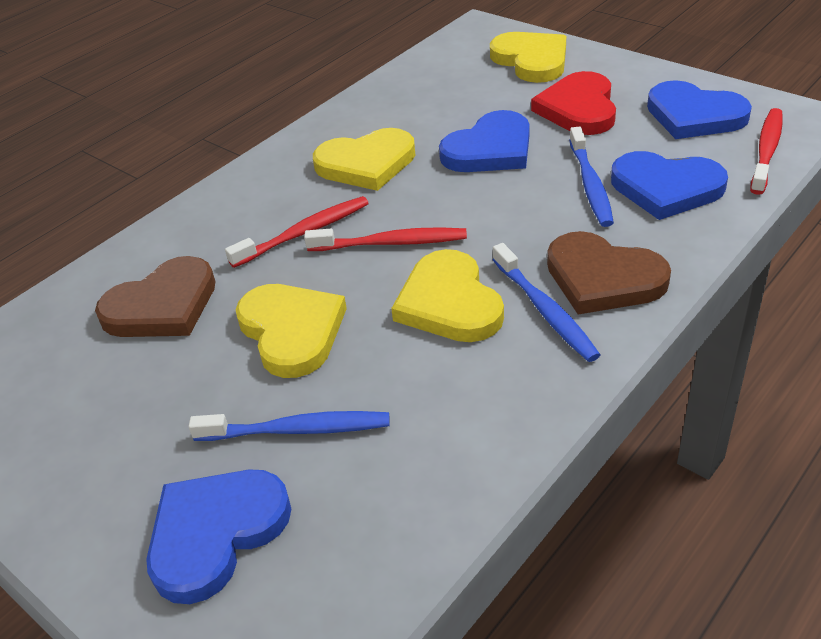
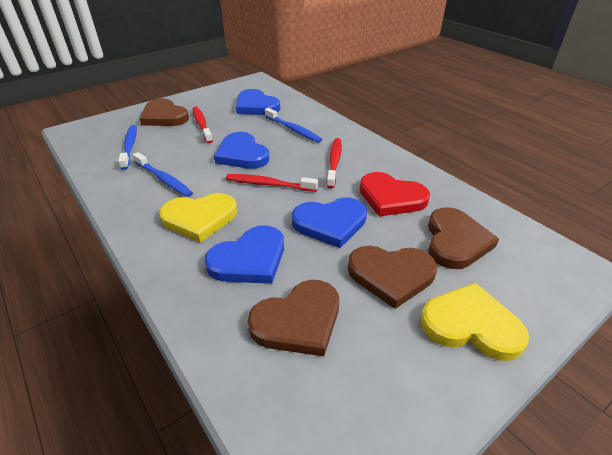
brown heart: [95,256,216,337] [547,231,671,315] = 2 -> [139,98,189,126] [248,280,339,356] [348,246,437,309] [428,207,499,269] = 4
yellow heart: [235,284,347,378] [313,128,415,191] [391,249,504,342] [490,32,566,83] = 4 -> [159,193,237,243] [420,283,529,361] = 2

